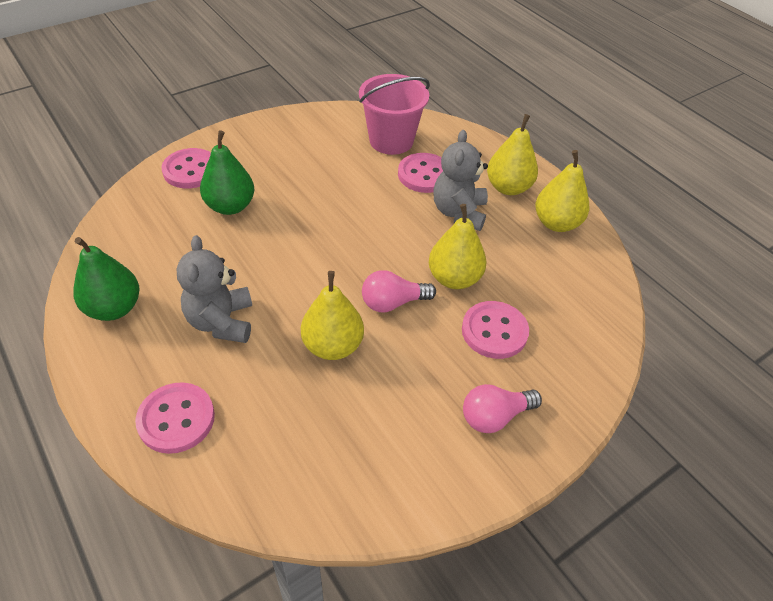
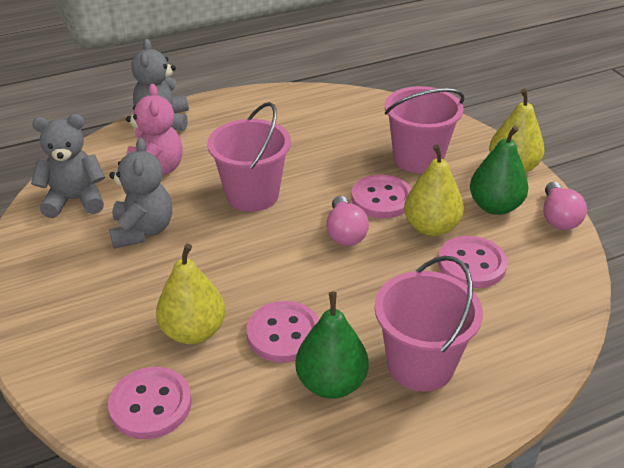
grey teddy bear: [176,235,252,343] [433,130,488,231] = 2 -> [31,114,105,218] [109,138,172,249] [131,39,189,131] = 3
pink bucket: [359,74,430,155] = 1 -> [207,102,291,212] [374,256,483,392] [385,86,464,173] = 3
pink teddy bear: none = 0 -> [126,84,183,175] = 1
yellow pear: [301,271,364,360] [429,204,486,289] [487,114,538,195] [535,150,589,232] = 4 -> [156,244,225,344] [404,144,464,236] [489,89,545,173] = 3

